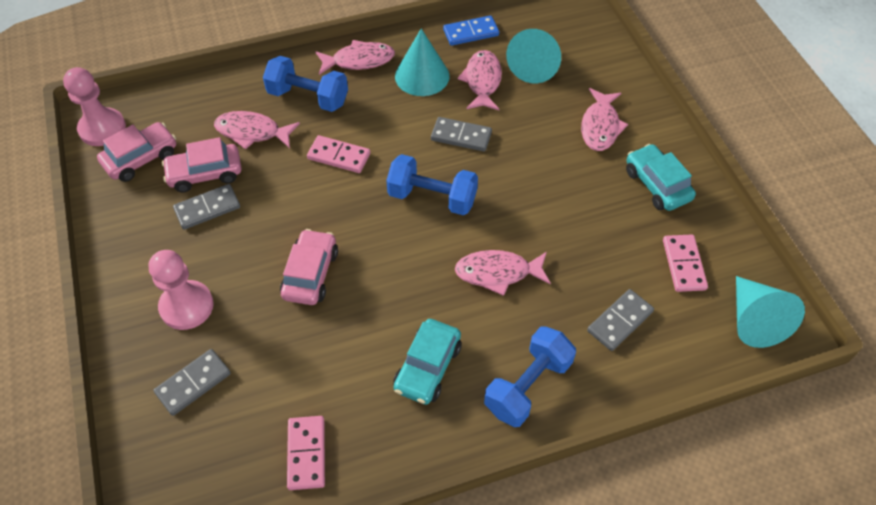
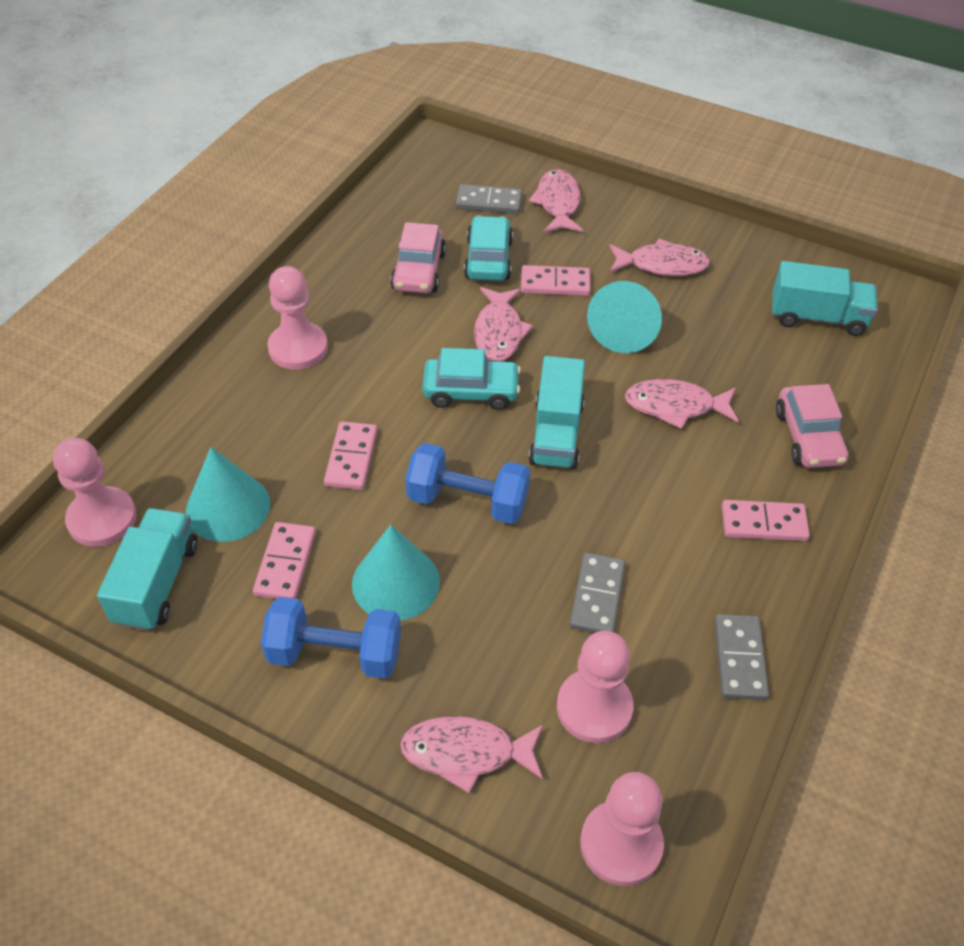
blue domino: [443,16,499,46] = 1 -> none = 0
blue dumbbell: [263,56,348,112] [386,154,478,215] [484,326,576,427] = 3 -> [261,597,401,679] [406,443,530,524] = 2
grey domino: [153,349,231,416] [173,184,240,230] [431,117,492,152] [587,289,654,351] = 4 -> [456,184,522,214] [570,553,625,633] [714,614,769,700] = 3
pink car: [97,122,176,182] [162,137,242,192] [280,229,338,305] = 3 -> [390,222,446,293] [776,384,848,468] = 2
pink domino: [287,416,325,490] [307,135,370,173] [663,234,708,292] = 3 -> [253,522,316,599] [324,421,377,490] [521,265,591,296] [722,500,810,541] = 4
pink pawn: [63,67,126,146] [148,250,214,330] = 2 -> [53,438,137,547] [267,266,328,370] [557,631,634,743] [580,772,664,886] = 4
turquoise truck: none = 0 -> [97,508,198,631] [529,356,585,469] [772,261,878,336] = 3

